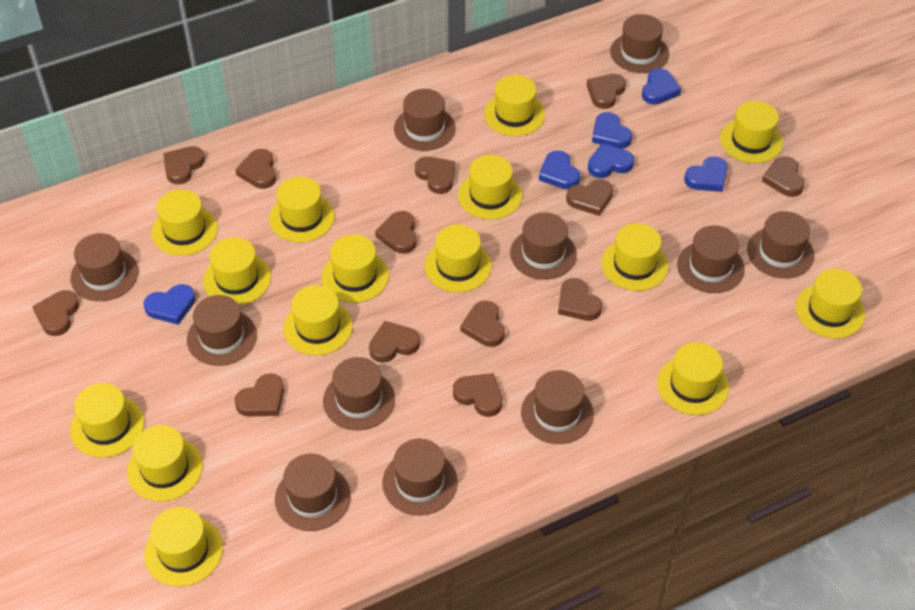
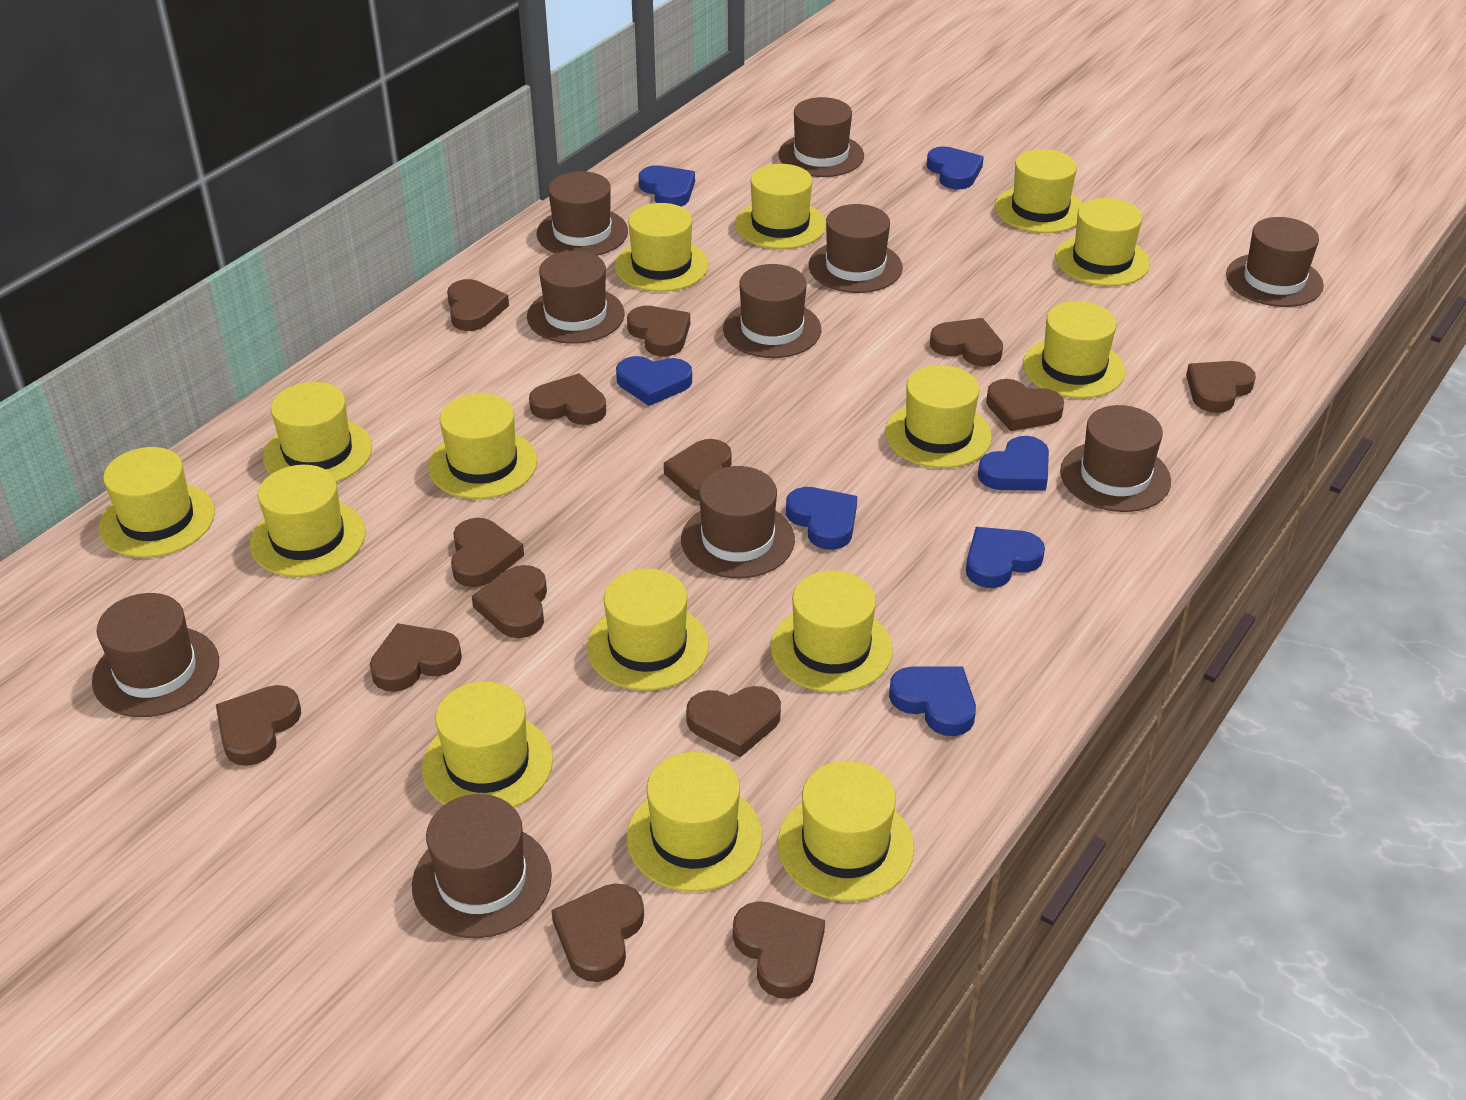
blue heart: [143,284,195,325] [539,150,580,190] [588,143,634,178] [592,112,632,149] [642,68,681,104] [684,157,728,192] = 6 -> [616,356,692,406] [639,165,695,206] [786,487,857,550] [889,667,976,736] [927,146,984,190] [966,527,1045,588] [978,436,1049,491] = 7
brown hat: [70,233,139,301] [187,295,257,366] [275,453,351,531] [323,357,395,430] [382,439,458,515] [394,89,456,151] [510,212,577,280] [521,370,594,444] [610,14,669,73] [677,225,745,293] [747,211,814,278] = 11 -> [92,593,219,717] [412,794,552,938] [527,251,624,344] [537,171,628,256] [681,466,795,578] [723,264,821,358] [778,97,864,177] [809,204,903,293] [1060,405,1171,512] [1226,217,1324,307] = 10
brown heart: [32,290,79,336] [163,146,205,184] [235,149,276,189] [235,373,284,416] [369,321,420,363] [375,211,417,254] [415,157,455,194] [453,373,503,417] [460,301,505,347] [558,278,602,321] [566,179,613,216] [587,74,626,109] [762,156,805,197] = 13 -> [216,685,301,766] [370,623,462,692] [447,279,509,331] [451,518,524,587] [472,565,547,638] [529,373,606,425] [551,883,644,982] [627,306,690,356] [664,439,732,501] [686,686,781,757] [733,901,825,999] [930,318,1003,367] [986,379,1064,431] [1186,361,1256,413] = 14

